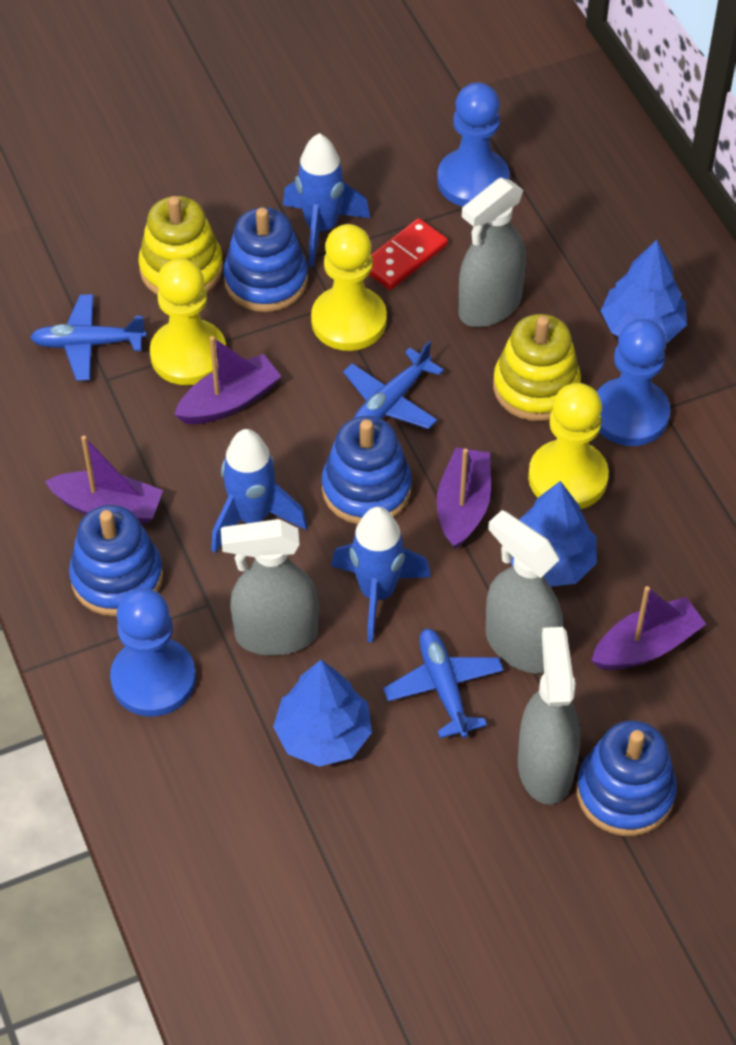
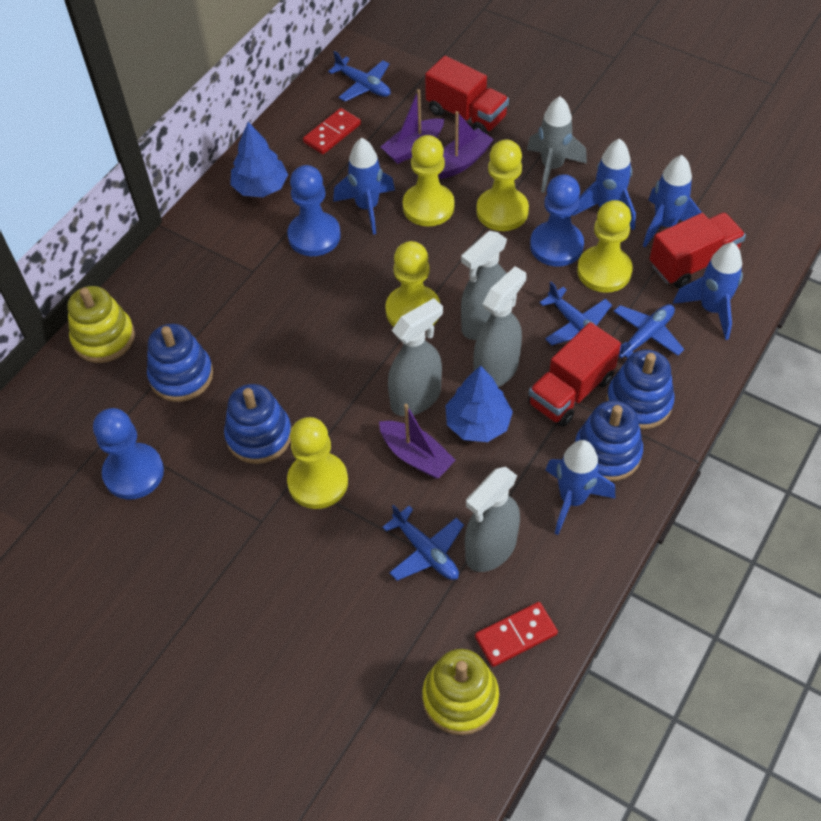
blue plane: [30,294,146,381] [343,341,444,429] [383,629,504,738] = 3 -> [328,51,391,101] [382,504,464,581] [539,281,612,345] [613,304,684,358] = 4
blue rocket: [211,429,307,553] [283,133,370,267] [331,507,431,643] = 3 -> [333,138,395,235] [546,440,615,535] [573,139,636,230] [643,155,702,247] [673,242,743,340] = 5
blue tree: [273,660,372,767] [511,481,597,587] [601,240,687,343] = 3 -> [230,122,288,197] [445,365,513,442] = 2
grey rocket: none = 0 -> [527,96,587,193] = 1
purple boat: [45,436,163,524] [174,336,282,424] [437,448,491,549] [592,586,706,670] = 4 -> [379,404,456,479] [381,89,444,164] [438,111,494,179] = 3
red domino: [369,218,448,290] = 1 -> [303,108,361,154] [475,602,558,667] = 2
red truck: none = 0 -> [425,56,509,134] [528,322,621,427] [649,212,746,288] = 3
yellow pawn: [150,258,226,385] [311,224,387,351] [528,383,609,509] = 3 -> [287,417,348,509] [385,241,440,327] [403,135,455,226] [476,139,529,231] [577,200,633,293] = 5

